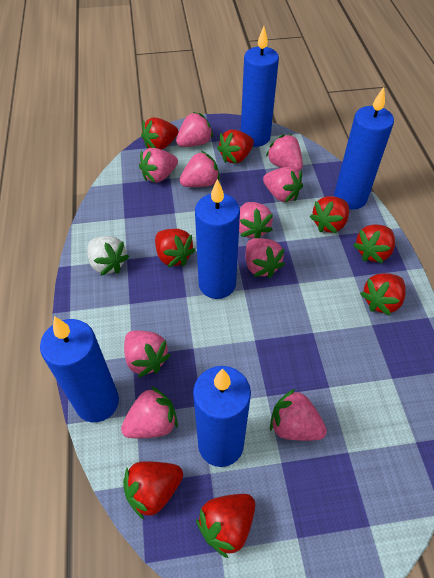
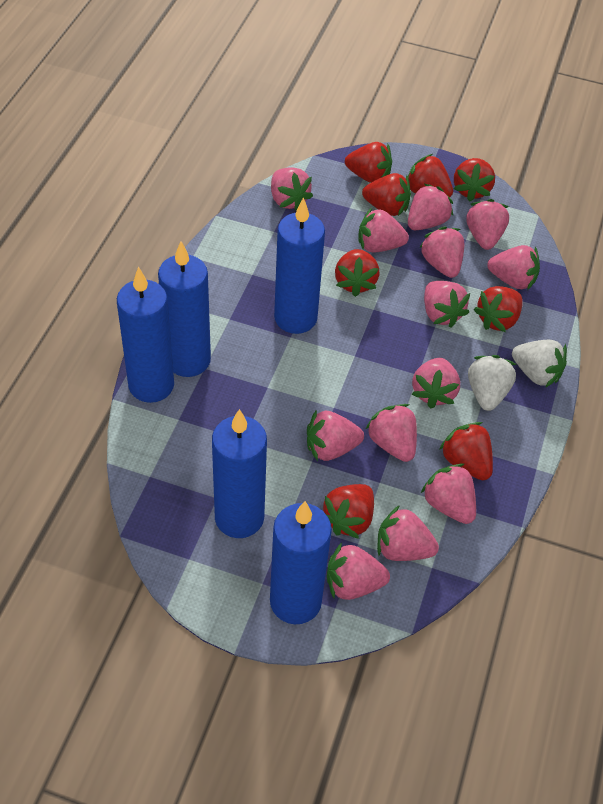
pink strawberry: [121,386,178,438] [124,330,171,377] [139,148,178,183] [176,112,213,147] [180,151,220,187] [239,202,273,238] [246,238,285,278] [263,167,303,202] [266,134,303,172] [270,389,327,441] = 10 -> [271,167,313,211] [307,410,364,461] [327,543,390,600] [358,208,409,252] [366,404,417,462] [377,505,439,561] [408,184,453,230] [412,358,460,409] [419,227,464,278] [420,464,476,524] [424,281,470,328] [466,199,509,250] [487,245,540,290] = 13
white strawberry: [87,236,129,276] = 1 -> [468,355,517,411] [512,340,567,388] = 2

